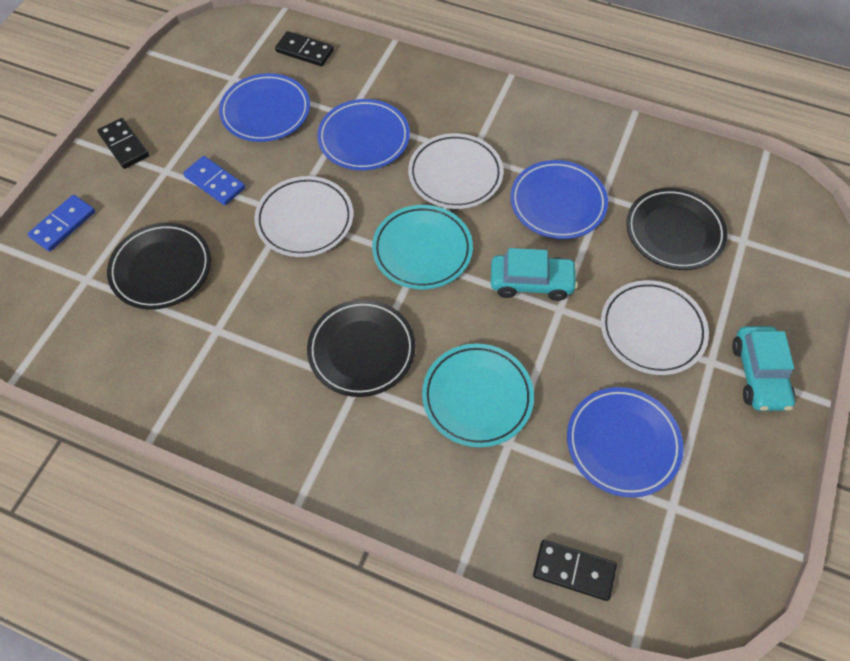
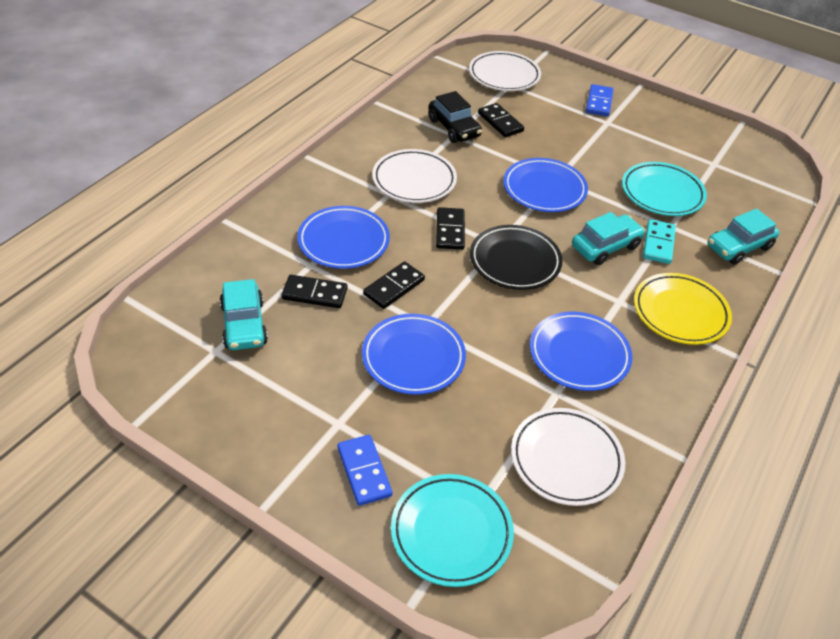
black car: none = 0 -> [429,91,482,143] = 1
black domino: [97,118,149,169] [275,31,334,67] [533,540,617,601] = 3 -> [281,275,347,308] [363,261,425,309] [436,207,465,250] [478,103,524,137] = 4
black plate: [107,222,211,310] [307,299,416,397] [626,188,727,270] = 3 -> [470,225,563,290] = 1
turquoise car: [491,248,578,301] [732,326,795,411] = 2 -> [220,279,268,350] [572,212,645,265] [707,209,779,265] = 3
turquoise domino: none = 0 -> [643,219,676,264] = 1
yellow plate: none = 0 -> [634,273,732,345] = 1

